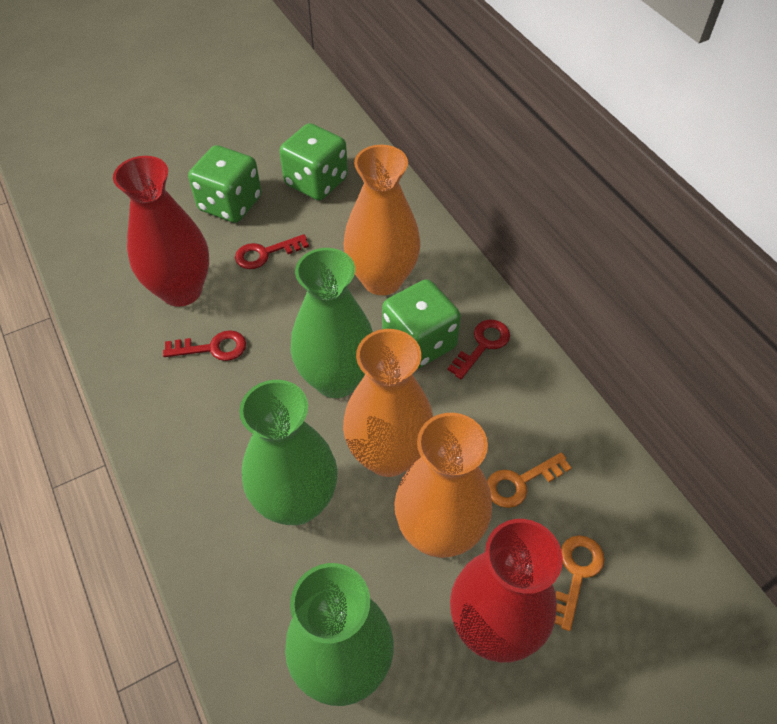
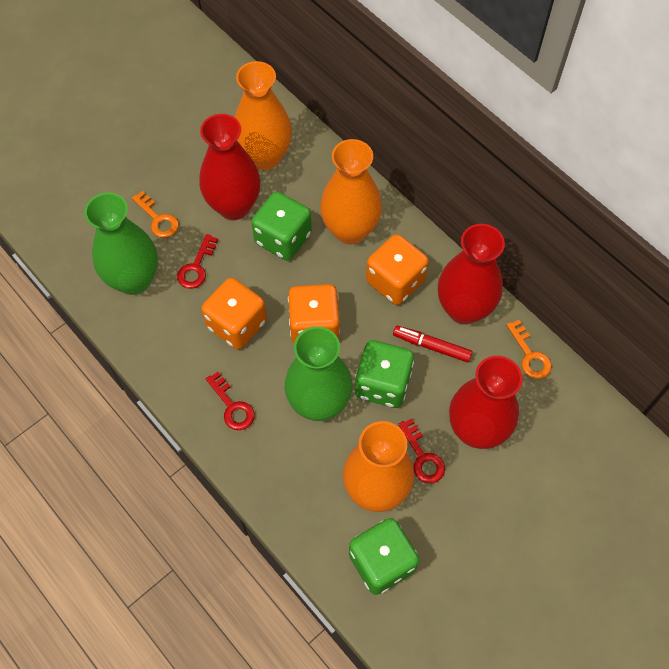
green vase: [239,380,338,525] [285,563,394,706] [291,248,373,398] = 3 -> [84,192,158,295] [285,326,353,421] = 2
orange dice: none = 0 -> [201,278,267,349] [288,284,340,343] [366,234,429,305] = 3
red marker: none = 0 -> [393,326,472,362] = 1
red vase: [113,156,209,307] [450,519,563,663] = 2 -> [199,114,261,220] [438,224,505,324] [449,356,523,449] = 3

